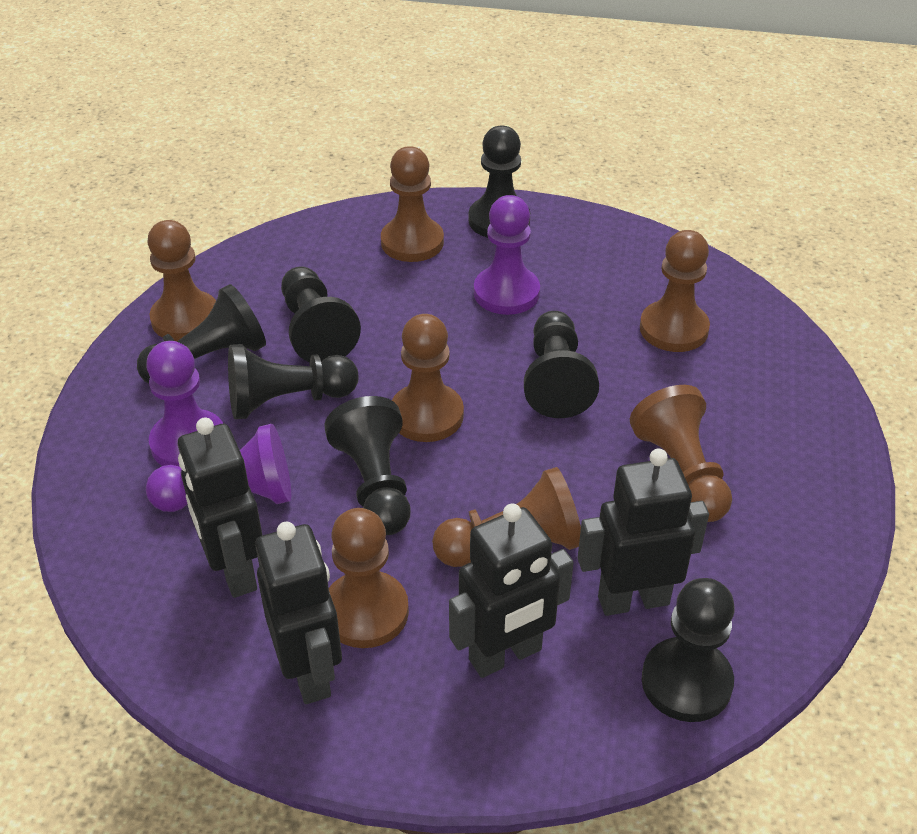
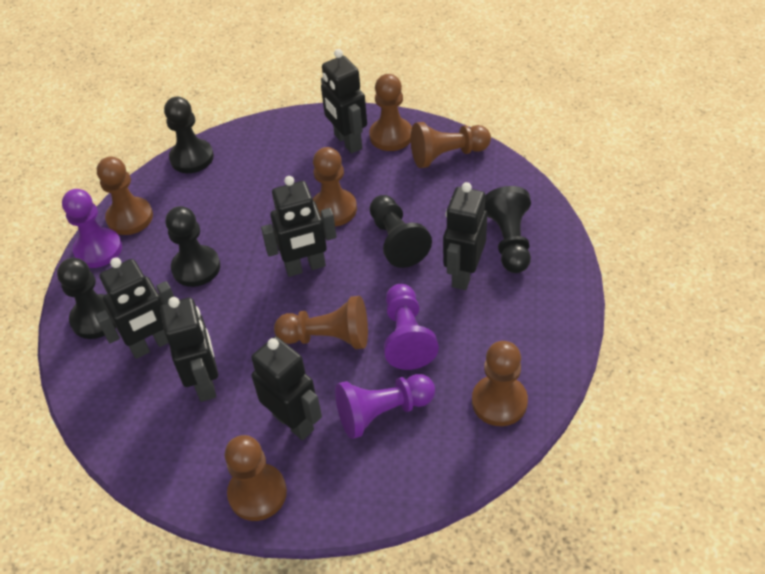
black pawn: [137,284,266,384] [228,344,358,419] [281,266,361,362] [324,396,410,535] [469,125,530,238] [524,311,599,418] [642,578,735,722] = 7 -> [57,258,116,339] [164,97,214,173] [165,206,220,287] [370,195,432,268] [485,186,531,273] = 5
black robot: [178,418,262,598] [255,522,342,704] [449,504,574,678] [578,449,709,616] = 4 -> [95,257,174,359] [160,297,218,402] [251,337,322,440] [261,176,337,277] [321,49,367,154] [443,182,487,290] = 6

